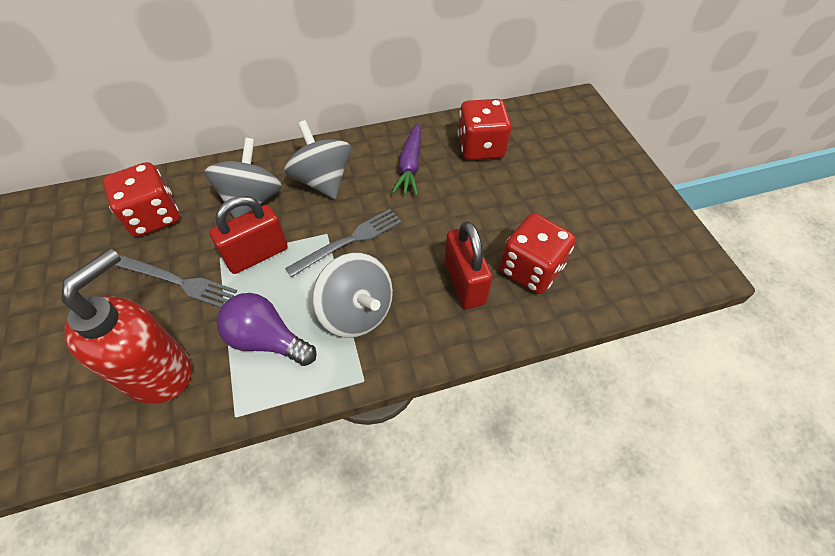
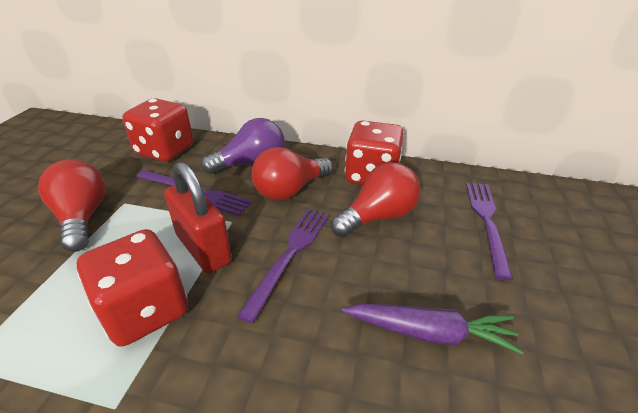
grey fork: [114,255,237,308] [285,209,401,277] = 2 -> none = 0
grey spinning top: [204,138,282,218] [284,120,351,199] [313,253,393,338] = 3 -> none = 0
purple fork: none = 0 -> [136,170,252,216] [237,209,329,324] [466,183,513,280] = 3
red light bulb: none = 0 -> [38,159,105,252] [251,147,333,201] [331,162,421,237] = 3
red padlock: [209,196,288,274] [445,221,493,309] = 2 -> [164,162,232,273] = 1
red soap dispenser: [61,248,192,404] = 1 -> none = 0

